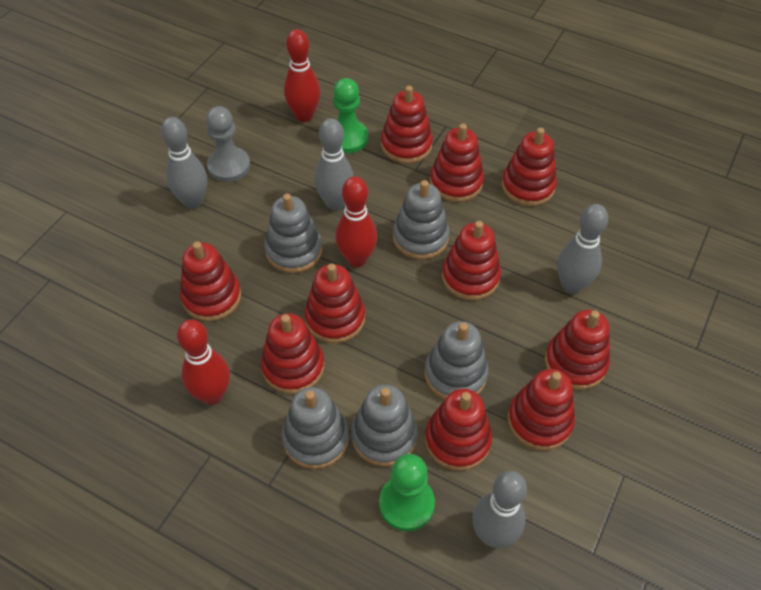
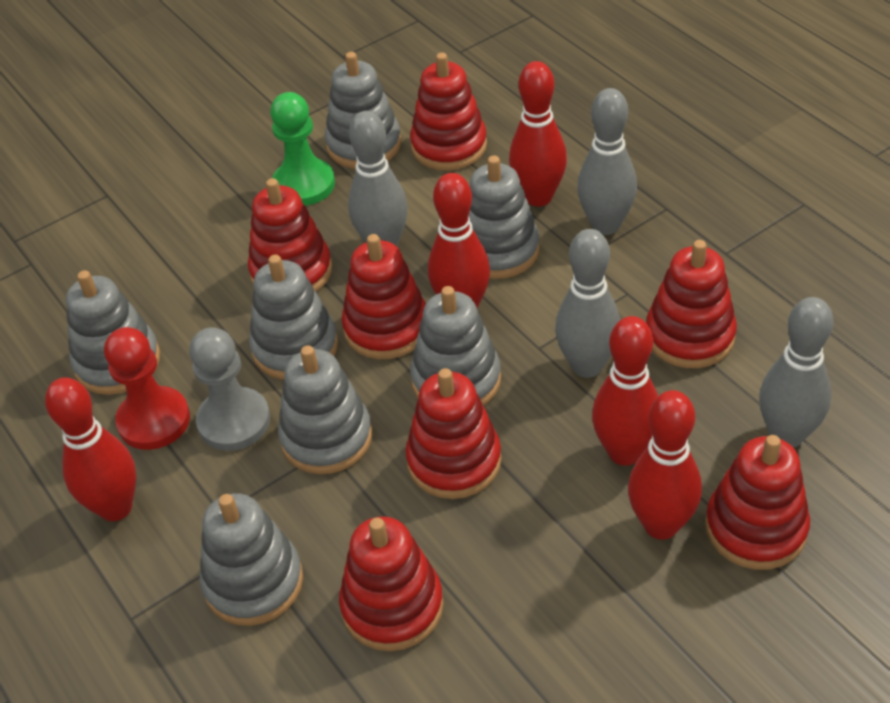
green pawn: [333,78,368,153] [379,454,435,531] = 2 -> [270,92,335,206] = 1
grey stacking toy: [264,194,322,273] [282,387,349,469] [351,384,418,467] [393,180,449,259] [425,321,488,400] = 5 -> [66,270,160,395] [200,493,303,626] [249,254,338,380] [278,345,372,474] [325,52,401,169] [410,286,501,406] [469,155,540,279] = 7
red bowling pin: [177,319,230,405] [284,29,321,122] [335,176,377,267] = 3 -> [45,377,137,521] [428,173,490,308] [509,61,567,206] [592,316,658,466] [628,390,702,540] = 5
red pawn: none = 0 -> [104,327,190,450] = 1
red stacking toy: [180,241,241,321] [261,313,325,394] [304,264,365,343] [381,86,433,164] [425,389,492,471] [430,123,484,202] [442,221,501,300] [501,128,557,206] [508,369,575,451] [545,310,610,390] = 10 -> [248,178,332,291] [339,516,444,651] [342,234,426,359] [405,368,502,499] [410,52,487,171] [646,240,737,368] [705,435,810,570] = 7

